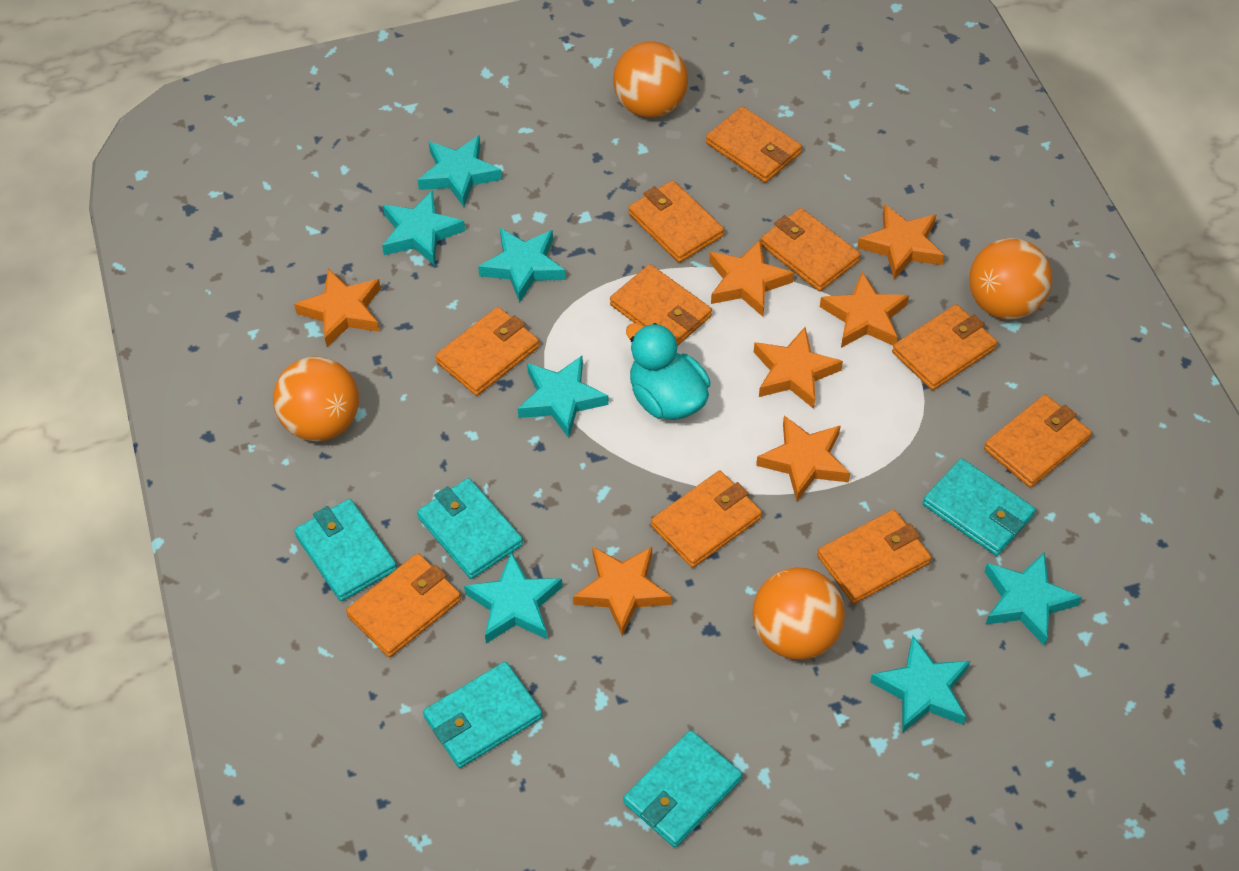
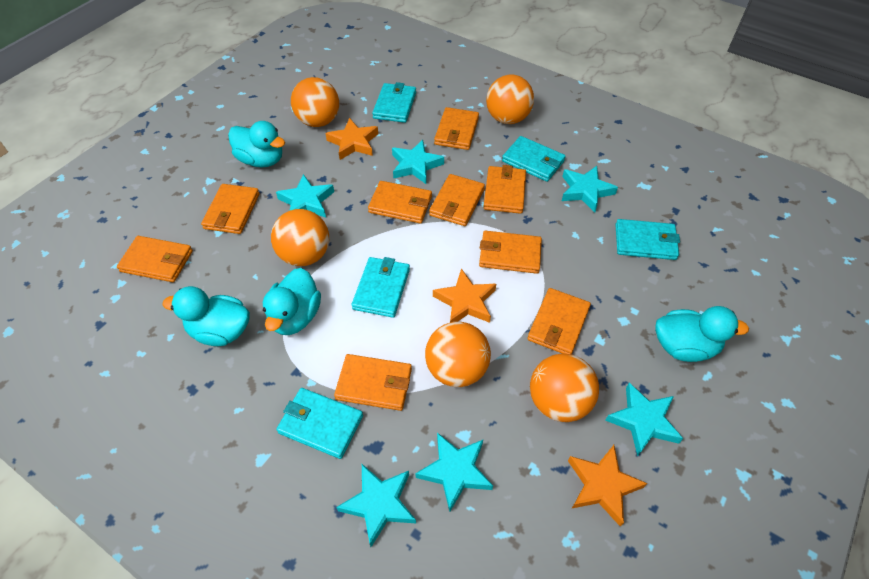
orange ball: [273,357,359,441] [613,41,688,118] [752,567,845,660] [969,238,1052,320] = 4 -> [271,209,329,266] [291,77,339,127] [425,322,491,387] [486,74,534,124] [530,354,599,422] = 5
orange star: [294,269,381,347] [573,546,672,636] [709,240,794,317] [754,327,843,409] [756,416,850,501] [820,272,909,348] [857,204,944,280] = 7 -> [325,118,378,160] [433,268,496,323] [568,445,648,526] = 3
orange wallet: [346,553,461,657] [435,307,539,396] [610,264,712,346] [628,180,724,263] [651,471,762,568] [706,106,802,183] [761,208,861,291] [817,509,931,604] [892,304,997,390] [984,394,1092,488] = 10 -> [117,236,193,282] [201,184,260,234] [334,354,412,411] [368,181,432,224] [429,174,485,226] [434,107,479,150] [479,231,542,274] [483,165,526,214] [527,288,591,354] = 9
turquoise duck: [626,323,710,420] = 1 -> [163,286,250,346] [228,121,285,168] [263,268,321,335] [655,306,749,362] = 4
turquoise star: [382,190,465,265] [418,135,502,207] [464,552,562,644] [478,228,566,303] [518,356,609,438] [870,636,970,733] [984,552,1082,646] = 7 -> [276,174,334,217] [336,464,416,547] [392,140,444,184] [415,433,493,511] [562,166,618,212] [605,383,683,456] = 6

